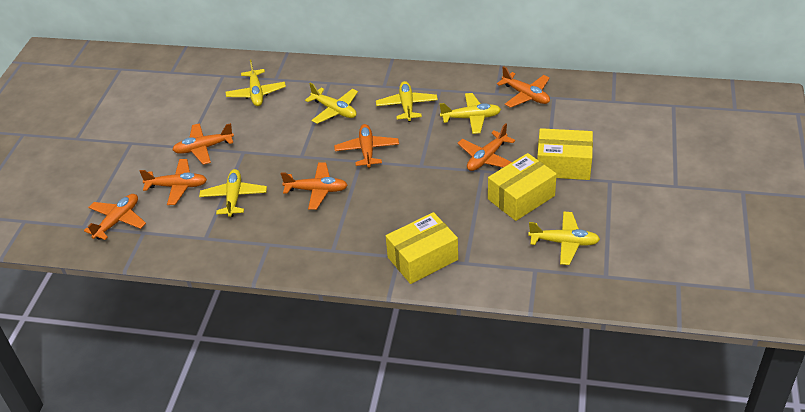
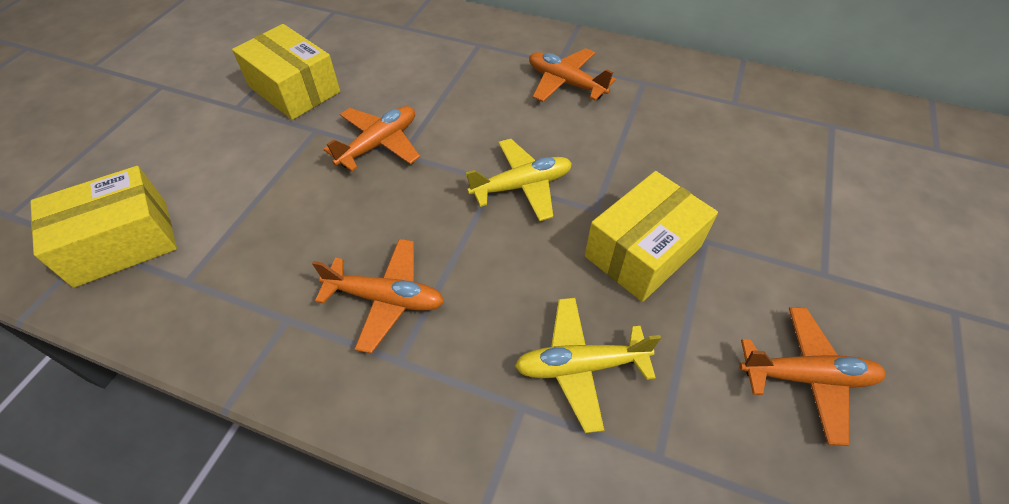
orange plane: [84,194,146,240] [139,159,207,205] [172,123,234,165] [281,162,348,210] [334,124,399,168] [457,123,515,171] [497,66,550,108] = 7 -> [312,239,444,354] [324,106,420,171] [529,48,616,102] [739,307,886,446] = 4
yellow plane: [199,169,267,217] [226,60,286,106] [305,82,358,124] [376,81,438,122] [439,93,501,134] [528,211,600,265] = 6 -> [465,139,572,221] [515,298,661,433] = 2

